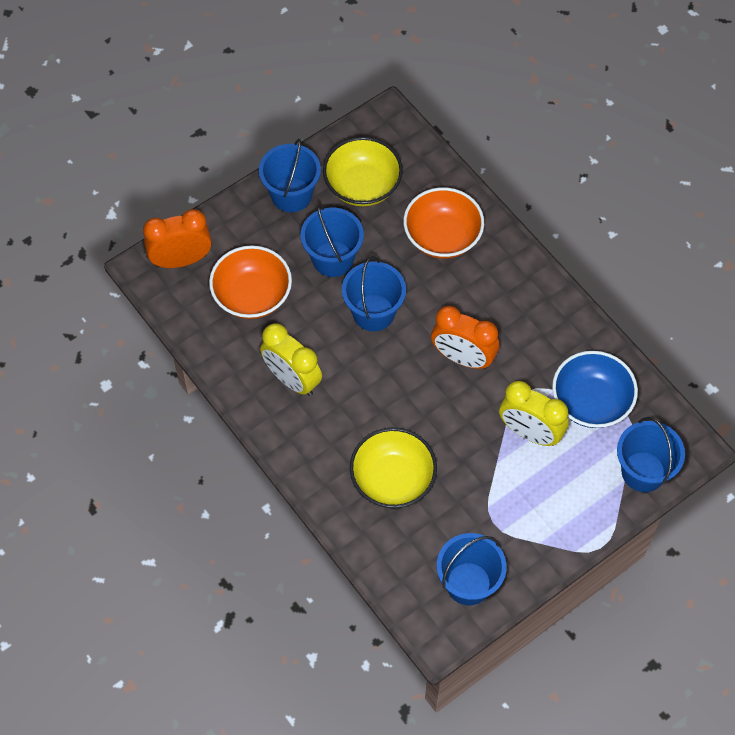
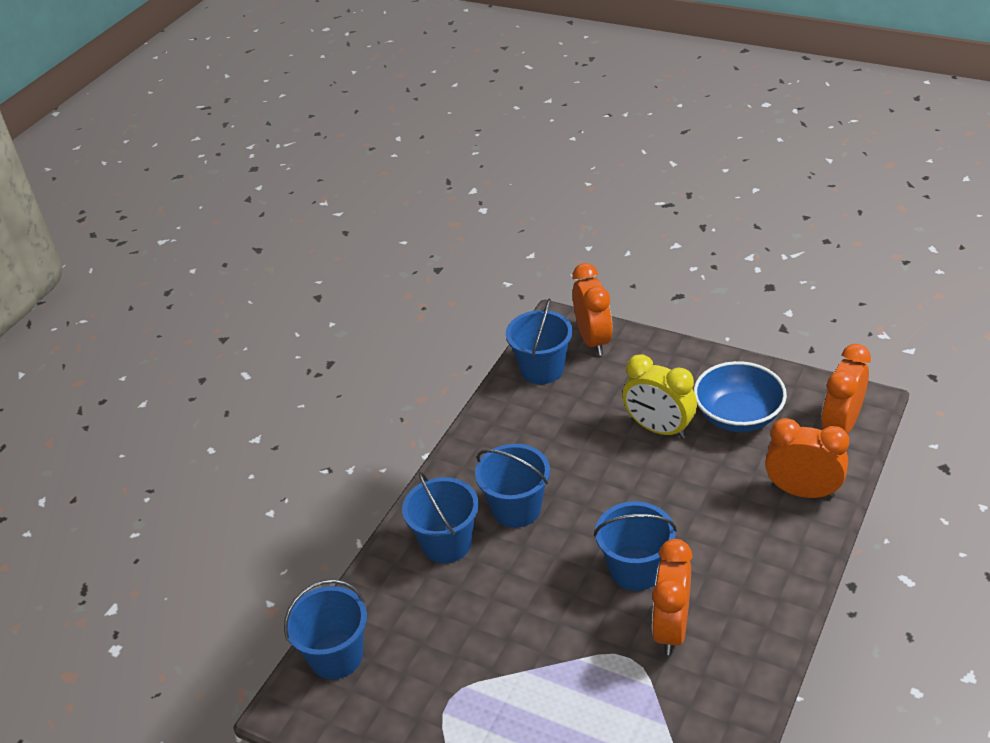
orange bowl: [209,245,292,319] [403,187,484,259] = 2 -> none = 0
orange clock: [143,209,212,268] [431,306,499,369] = 2 -> [573,263,613,356] [652,539,692,655] [765,418,849,498] [821,344,871,434] = 4
yellow bowl: [323,137,403,206] [350,428,437,508] = 2 -> none = 0
yellow clock: [260,323,322,396] [499,381,569,446] = 2 -> [622,354,697,439] = 1

